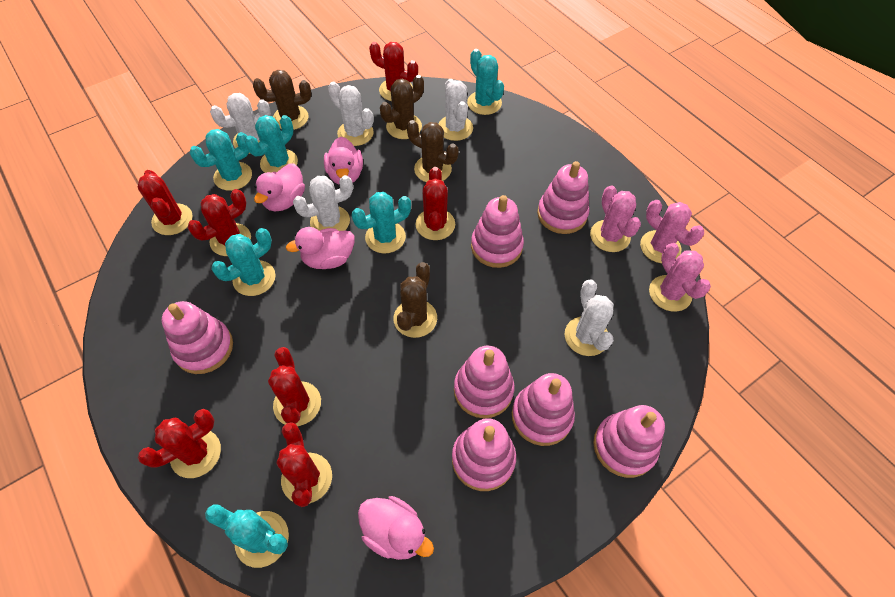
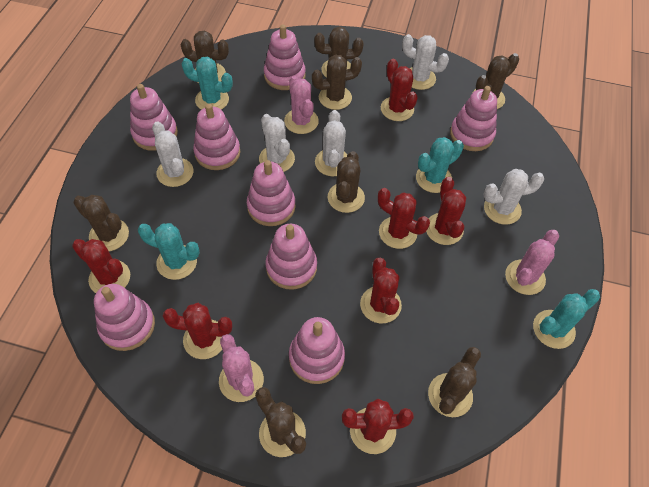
brown cactus: [253,70,311,130] [380,75,424,139] [394,262,437,338] [407,120,459,182] = 4 -> [73,195,129,251] [180,31,229,83] [255,387,306,457] [312,55,362,110] [314,27,363,78] [328,151,365,213] [428,347,481,417] [473,53,519,109] = 8
pink duck: [254,164,305,211] [286,227,355,269] [324,137,363,185] [358,496,434,560] = 4 -> none = 0
pink stacking toy: [162,301,233,374] [452,418,516,491] [454,346,514,418] [471,195,524,268] [512,373,575,446] [537,161,589,234] [593,405,665,478] = 7 -> [94,284,155,351] [130,84,178,151] [193,104,241,170] [247,160,296,226] [264,25,306,90] [266,224,317,290] [289,317,345,384] [450,86,497,151] = 8
turquoise cactus: [190,129,252,191] [205,504,289,568] [211,228,275,296] [245,115,298,173] [351,192,411,254] [467,49,504,115] = 6 -> [138,223,200,280] [181,57,233,110] [416,137,464,193] [533,289,600,349] = 4

